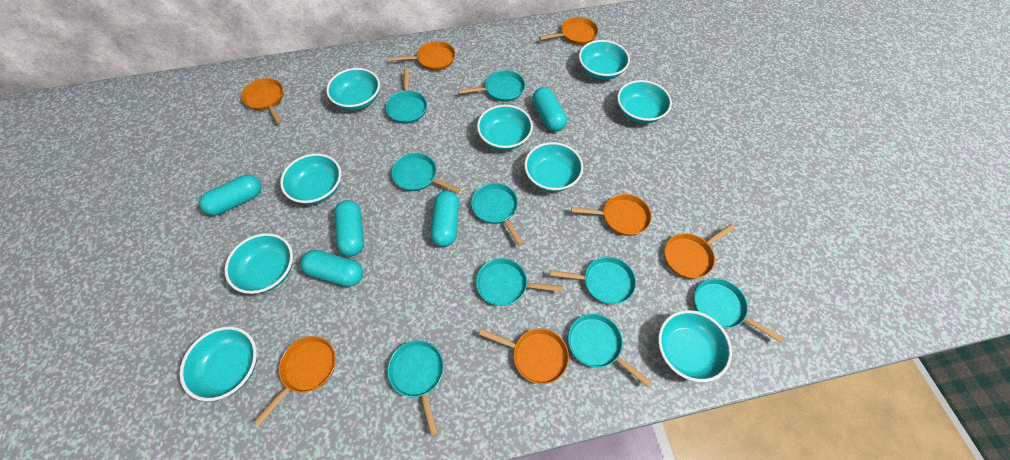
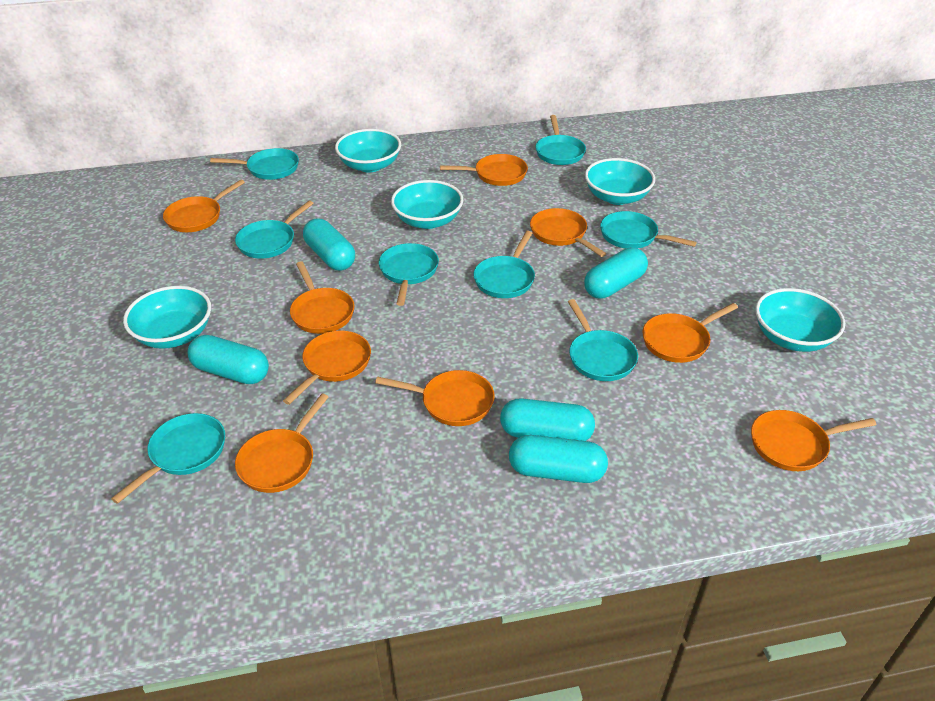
orange pan: [241,78,283,123] [254,336,336,426] [390,41,455,71] [479,328,569,384] [539,17,598,45] [571,194,651,236] [664,224,735,279] = 7 -> [163,179,245,232] [235,394,328,493] [283,330,371,405] [290,261,354,334] [375,370,495,426] [440,154,528,186] [530,208,606,257] [642,303,738,363] [751,410,876,471] = 9
turquoise bowl: [180,326,257,401] [224,233,293,294] [280,153,341,204] [326,68,380,110] [477,105,533,151] [524,142,583,192] [579,40,630,80] [617,80,672,124] [658,310,732,382] = 9 -> [123,286,211,349] [335,129,401,172] [391,180,463,229] [585,158,655,205] [755,288,845,352] = 5
turquoise pan: [386,68,427,124] [388,340,444,436] [391,153,461,193] [458,70,525,102] [471,183,524,246] [476,258,563,306] [550,257,636,304] [568,314,652,387] [694,278,783,343] = 9 -> [111,413,225,504] [210,148,299,180] [235,201,314,259] [379,243,439,306] [473,231,535,298] [535,115,586,165] [568,299,638,381] [600,211,697,249] = 8

